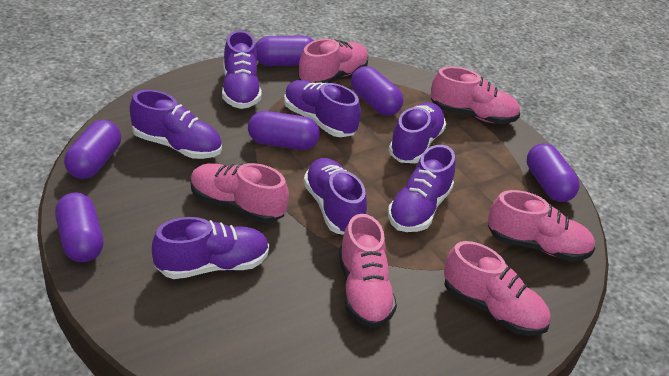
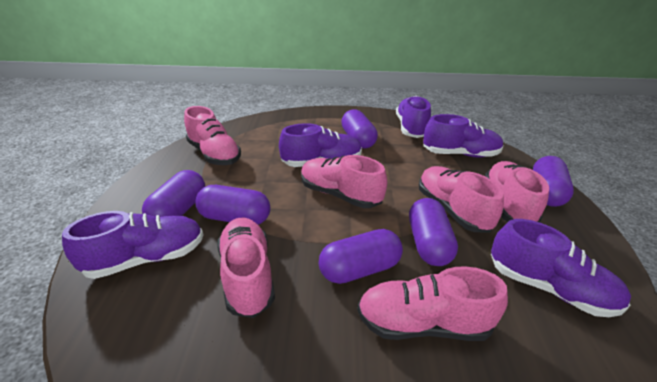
purple shoe: [130,90,222,159] [152,217,269,279] [222,30,261,109] [284,80,361,137] [303,158,367,235] [388,102,446,163] [388,145,456,232] = 7 -> [62,211,204,279] [279,123,362,167] [396,96,431,138] [423,114,503,157] [491,219,631,317] = 5

